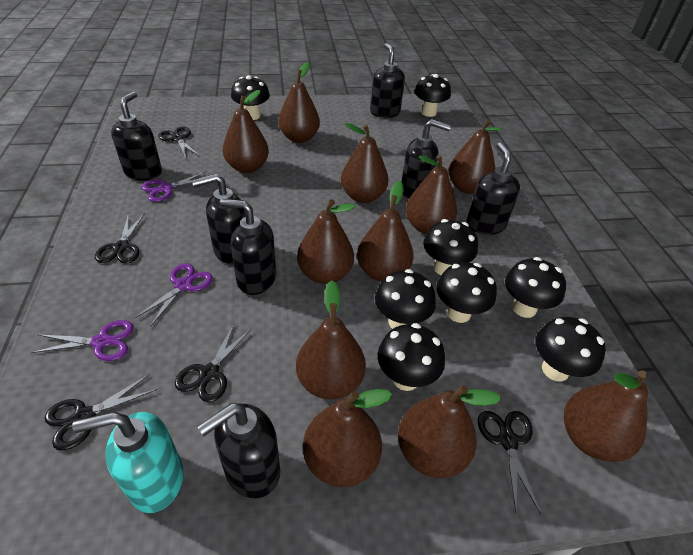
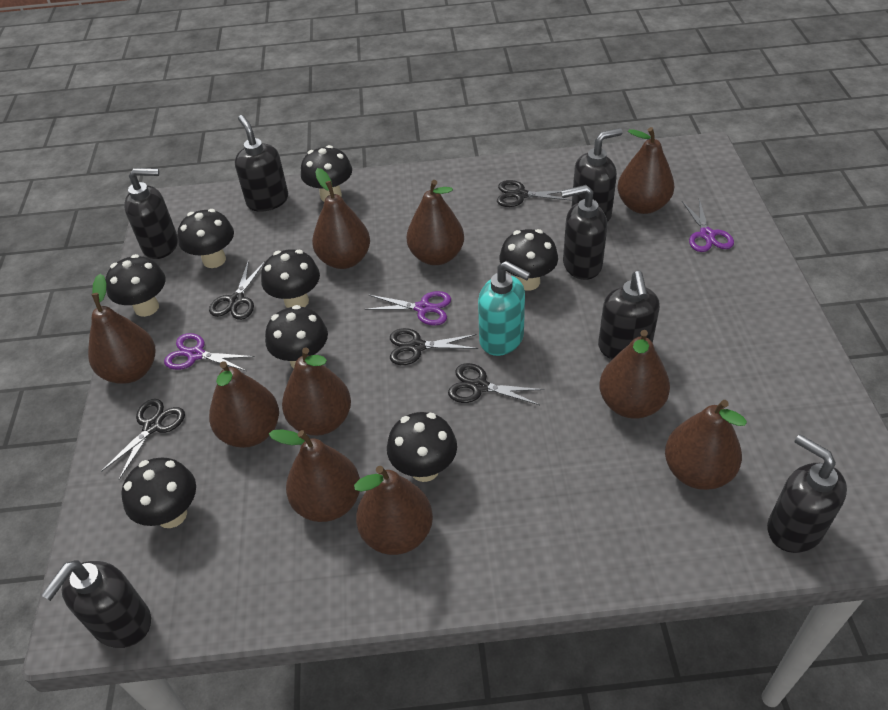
brown pear: [223,90,269,173] [278,62,320,143] [296,280,366,400] [297,199,356,284] [303,389,392,487] [341,123,388,203] [357,181,414,282] [398,385,501,478] [406,155,457,234] [449,119,502,194] [564,370,648,462] = 11 -> [88,274,155,384] [209,361,279,448] [269,429,360,522] [282,347,351,436] [312,168,370,269] [354,466,433,555] [407,180,464,265] [599,330,670,419] [618,127,674,214] [665,400,747,490] = 10

